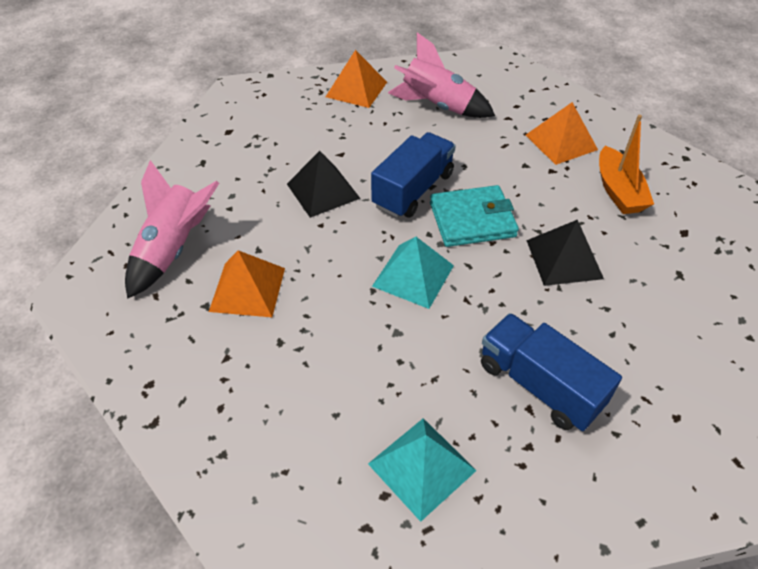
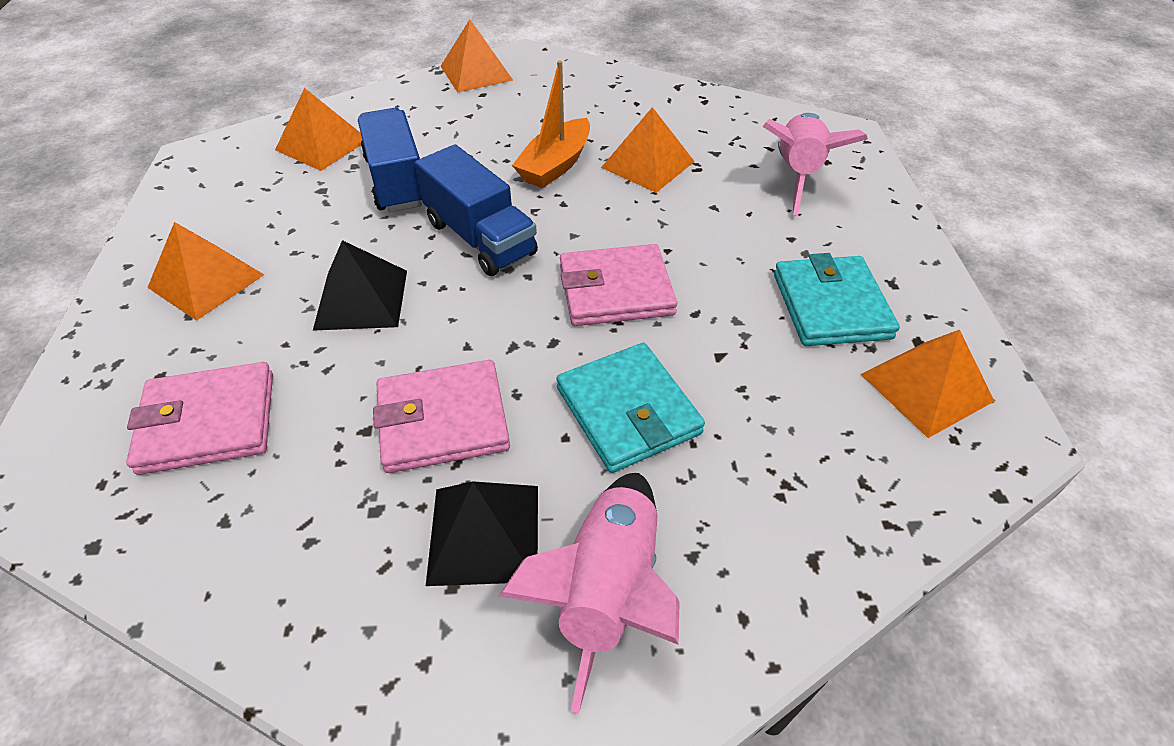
orange pyramid: [209,250,285,317] [326,50,387,108] [526,102,598,165] = 3 -> [147,222,264,321] [275,88,362,171] [441,19,514,93] [601,107,695,193] [861,329,994,438] = 5
pink wallet: none = 0 -> [126,362,273,475] [373,360,510,473] [560,244,677,326] = 3
turquoise pyramid: [368,418,477,522] [372,237,454,309] = 2 -> none = 0
turquoise wallet: [430,185,519,247] = 1 -> [556,343,705,473] [774,253,900,346] = 2

